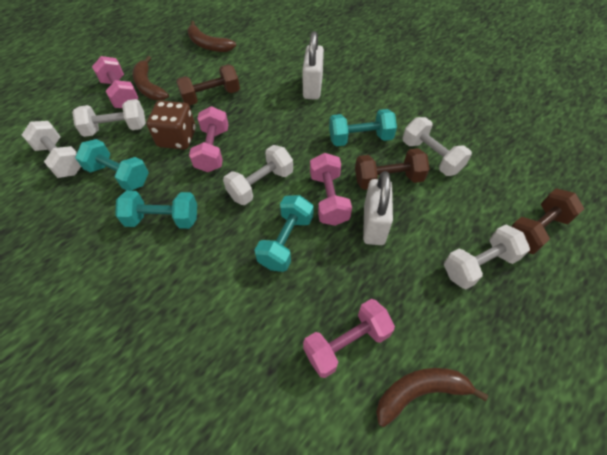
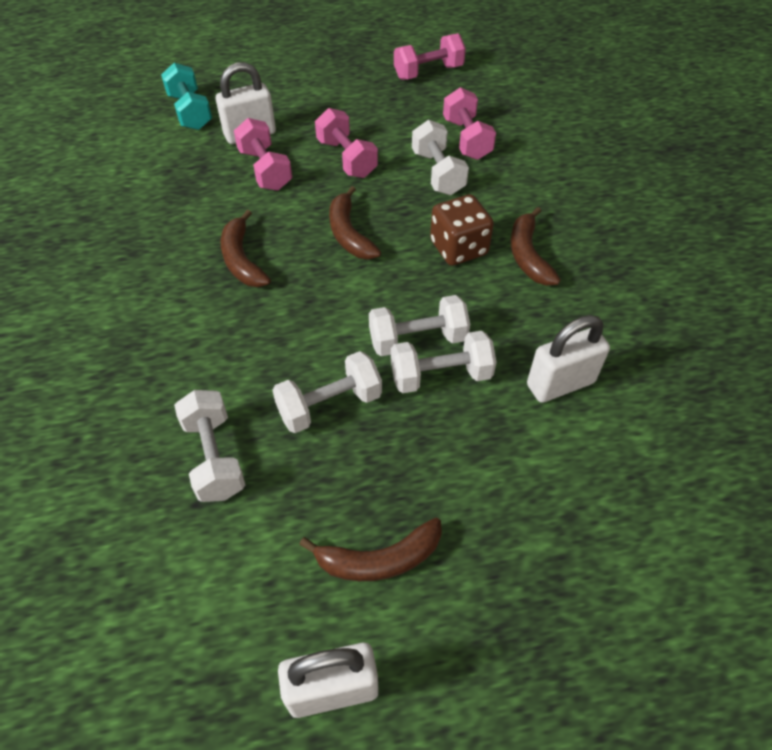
brown banana: [132,56,169,100] [188,21,236,52] [376,368,488,427] = 3 -> [221,210,271,287] [299,518,442,581] [329,186,381,259] [511,207,561,286] = 4
brown dumbbell: [176,64,240,106] [355,148,430,190] [511,188,584,254] = 3 -> none = 0
turquoise dumbbell: [75,139,149,191] [115,191,197,229] [255,195,314,272] [329,109,397,146] = 4 -> [161,63,212,130] = 1
white padlock: [302,31,324,100] [363,171,393,245] = 2 -> [216,62,276,144] [278,642,378,718] [527,315,610,403] = 3

